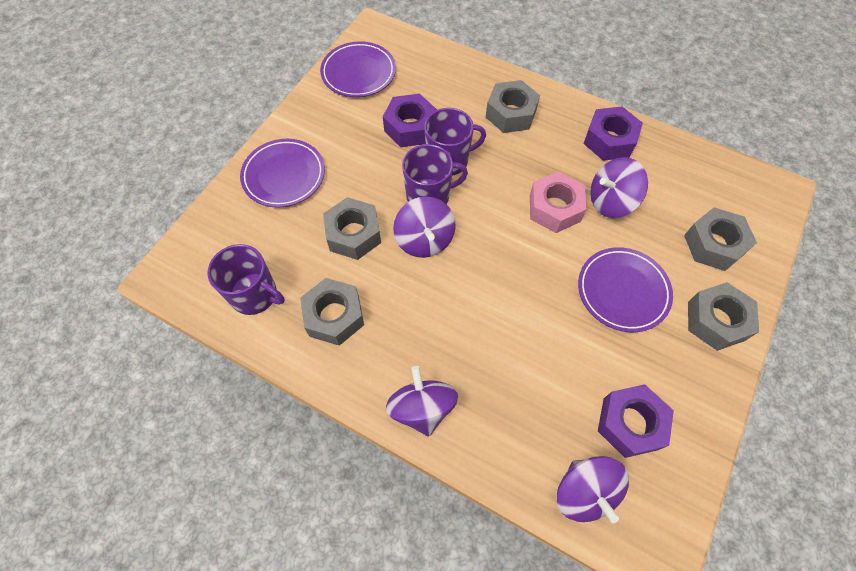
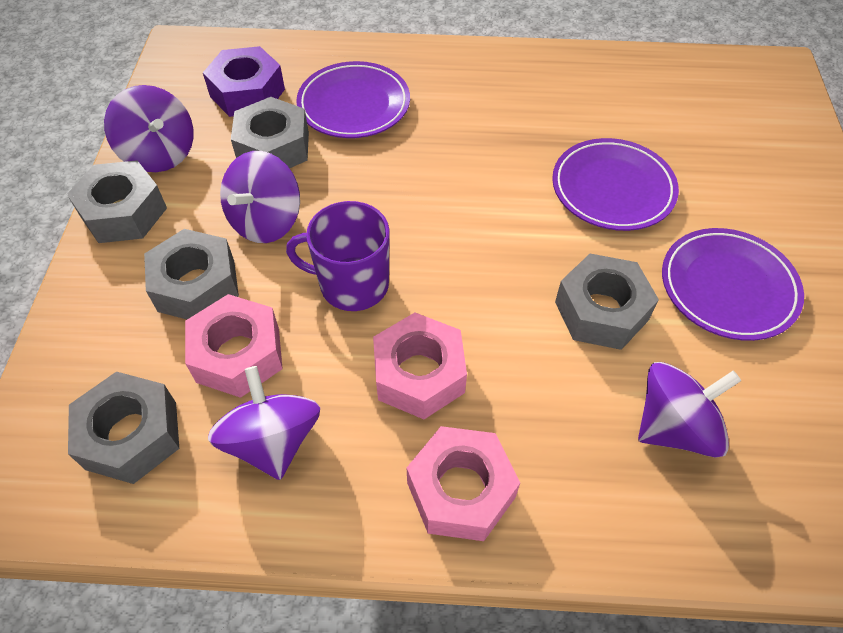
pink nut: [530,171,587,233] = 1 -> [185,294,283,398] [373,312,467,419] [407,426,520,541] = 3
purple mug: [207,244,285,315] [402,144,468,204] [424,108,486,176] = 3 -> [286,201,390,311] = 1
purple nut: [383,94,437,147] [583,106,643,161] [598,384,674,458] = 3 -> [203,46,285,117] = 1

